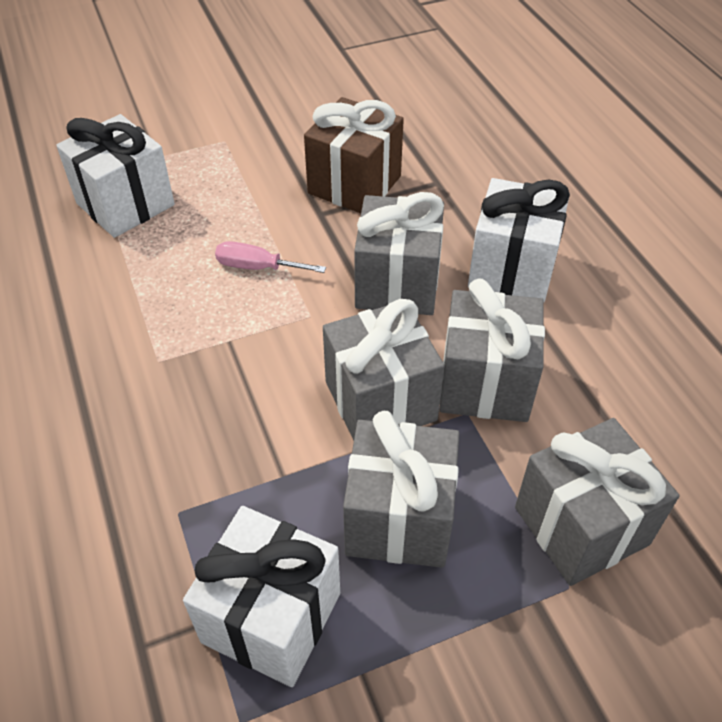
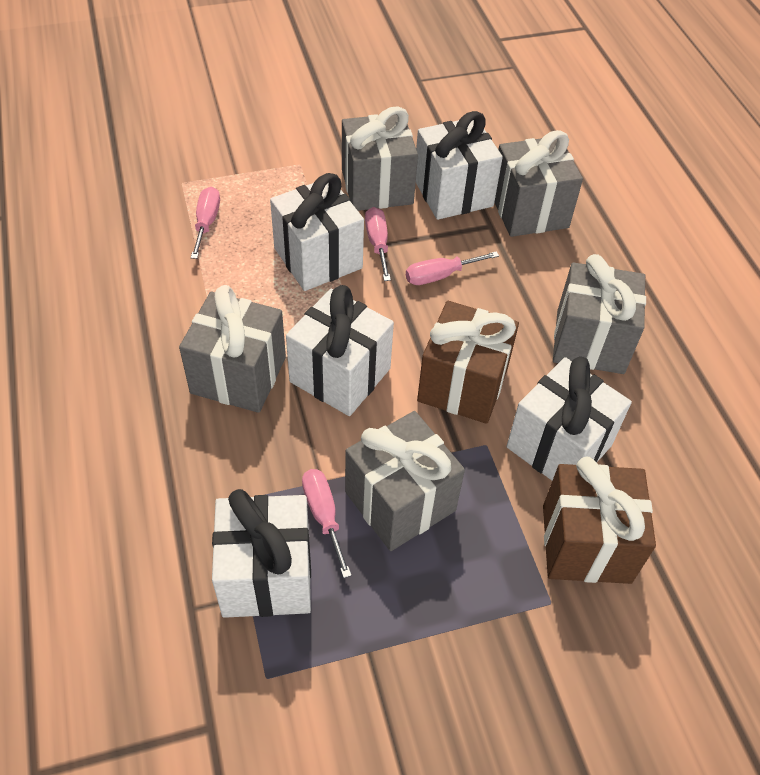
brown gift: [304,97,404,213] = 1 -> [417,301,519,424] [543,457,656,584] = 2
pink screwdriver: [215,241,326,273] = 1 -> [191,187,220,259] [302,469,352,578] [365,207,391,281] [406,251,499,285] = 4
white gift: [56,114,175,238] [183,506,340,687] [468,178,570,302] = 3 -> [212,489,311,618] [270,173,364,291] [286,285,394,416] [416,111,503,220] [507,357,632,481] = 5

